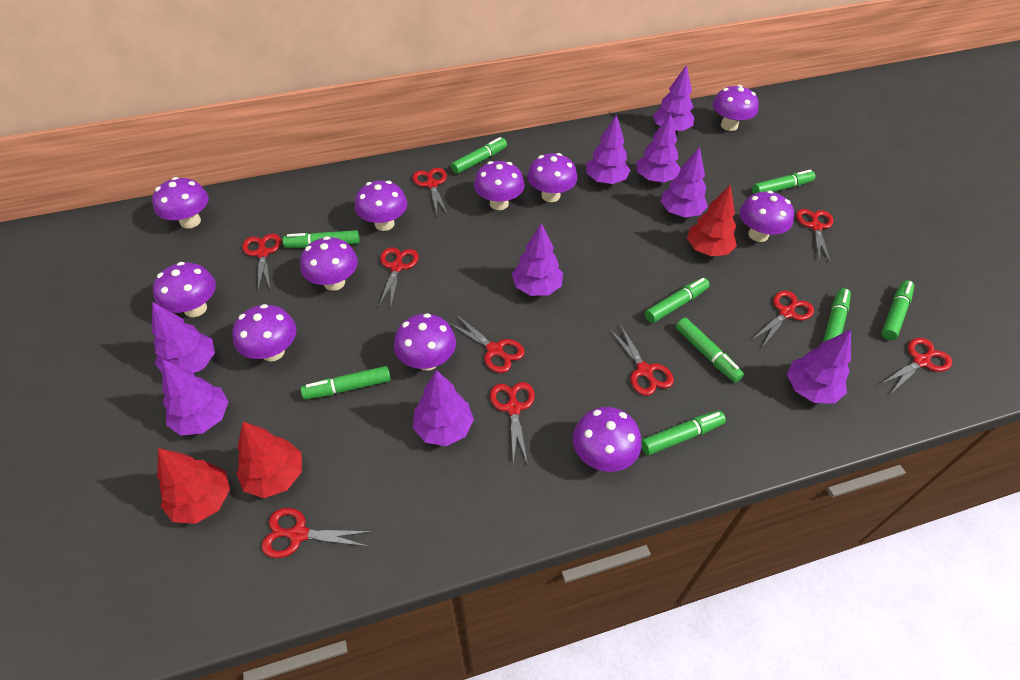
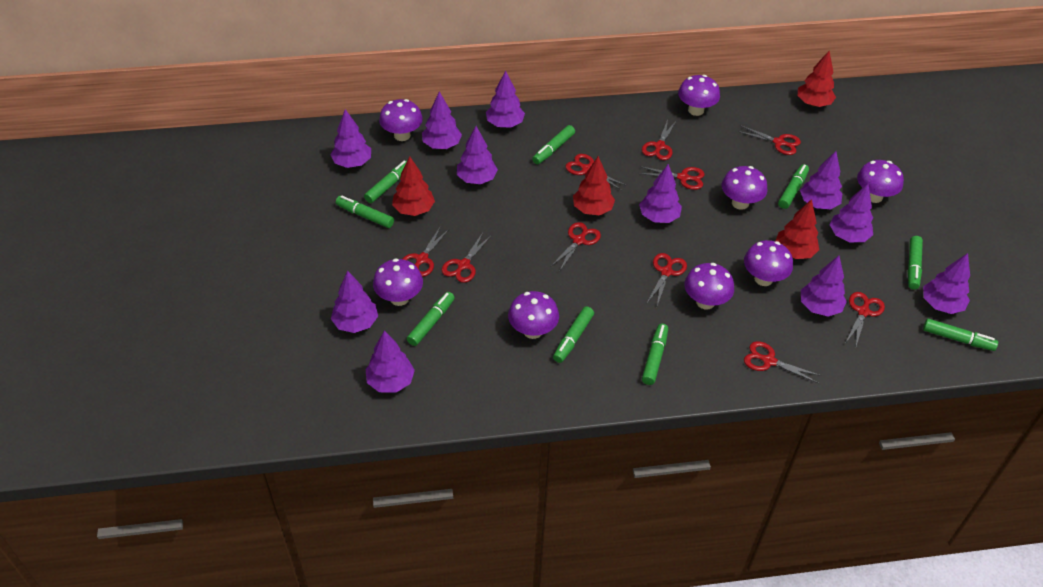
purple mushroom: [152,177,208,229] [153,262,216,317] [232,304,296,361] [300,236,358,291] [355,180,407,231] [394,313,456,371] [474,161,525,210] [527,153,577,202] [573,407,642,472] [713,85,759,131] [740,191,794,242] = 11 -> [373,258,423,306] [379,99,423,141] [508,291,559,339] [678,75,720,116] [684,263,734,310] [722,166,767,210] [744,240,793,286] [857,160,904,203] = 8
purple tree: [152,302,215,374] [162,360,229,436] [412,370,474,446] [512,223,563,296] [586,115,631,184] [636,113,681,182] [653,65,694,131] [660,147,708,217] [787,329,851,404] = 9 -> [330,109,371,168] [331,271,378,333] [366,330,415,393] [422,91,462,149] [457,126,498,184] [486,71,525,128] [639,164,682,223] [800,151,842,209] [801,256,847,317] [830,184,873,242] [923,253,970,314] = 11
red tree: [157,448,230,524] [236,422,302,498] [687,185,737,256] = 3 -> [392,156,435,216] [573,156,615,215] [775,199,819,259] [798,51,836,107] = 4

